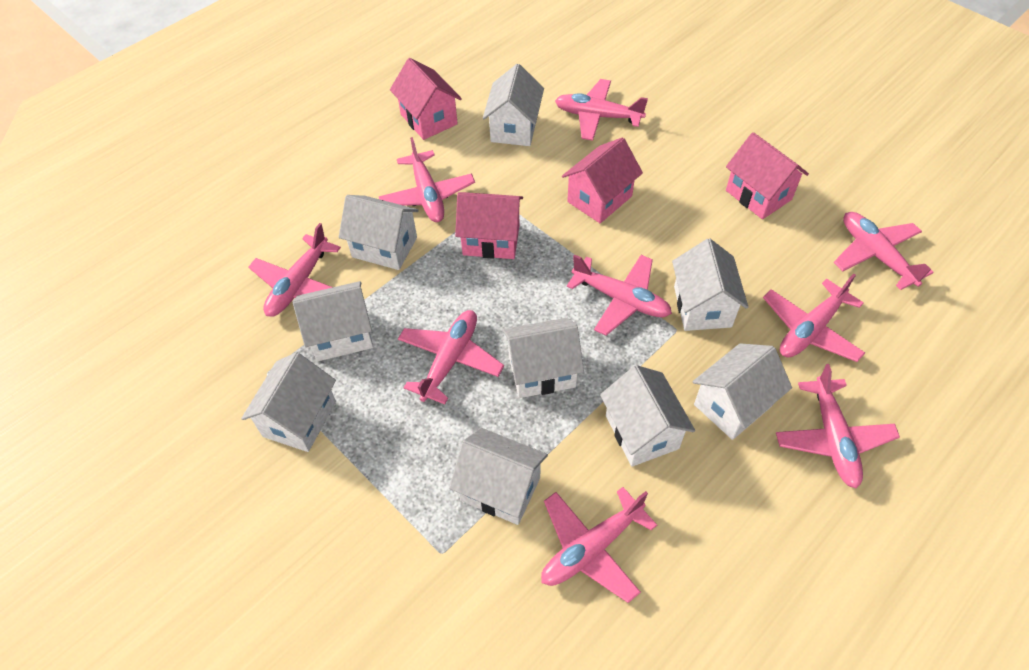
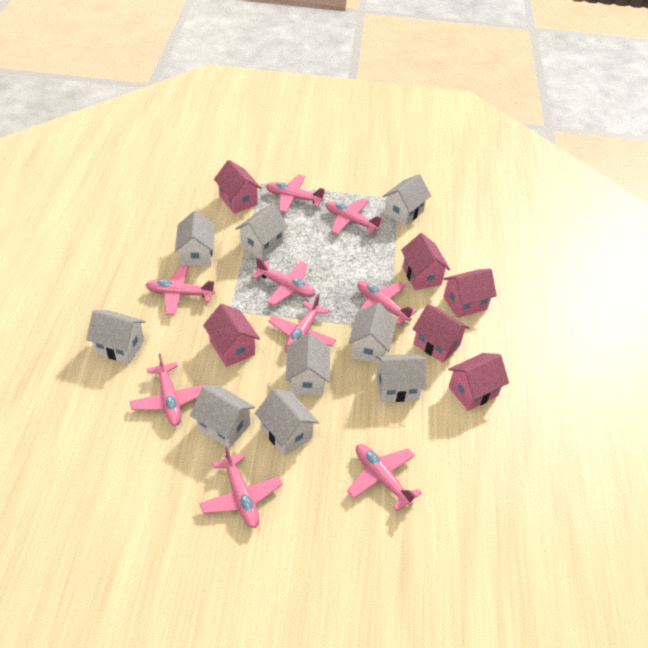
pink house: [390,58,462,140] [455,192,523,259] [562,137,643,223] [726,132,809,219] = 4 -> [203,304,260,367] [214,160,262,214] [401,233,450,290] [412,304,470,363] [443,268,497,318] [448,353,509,411] = 6

